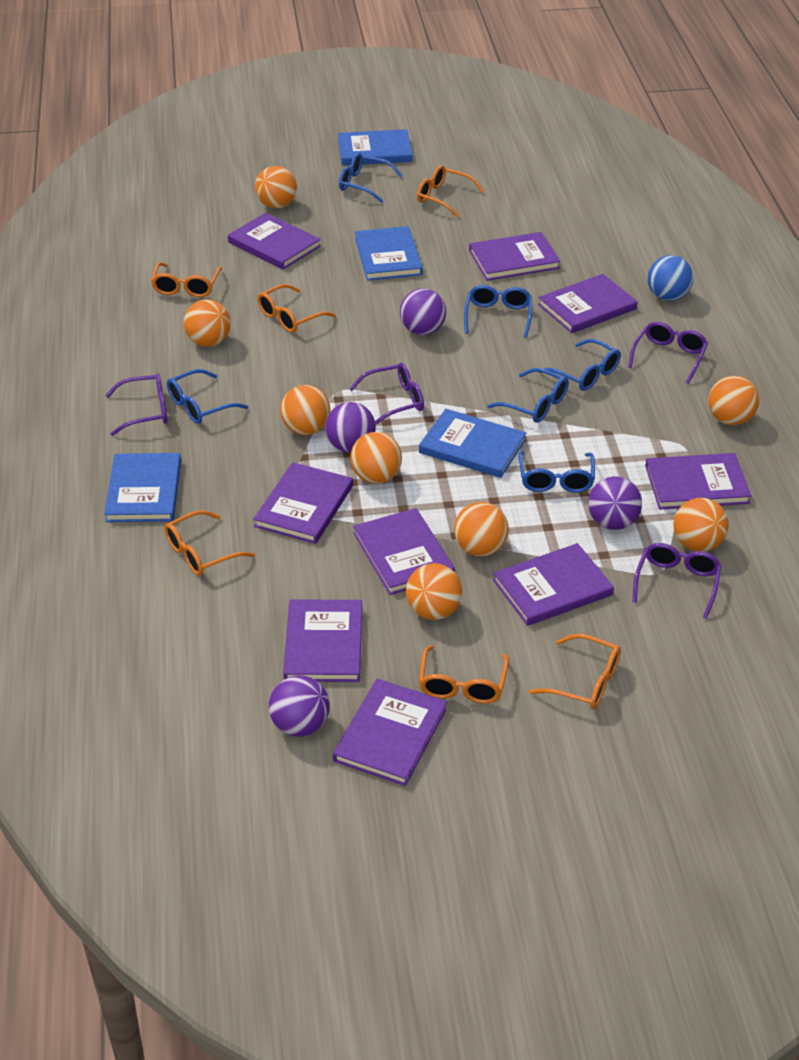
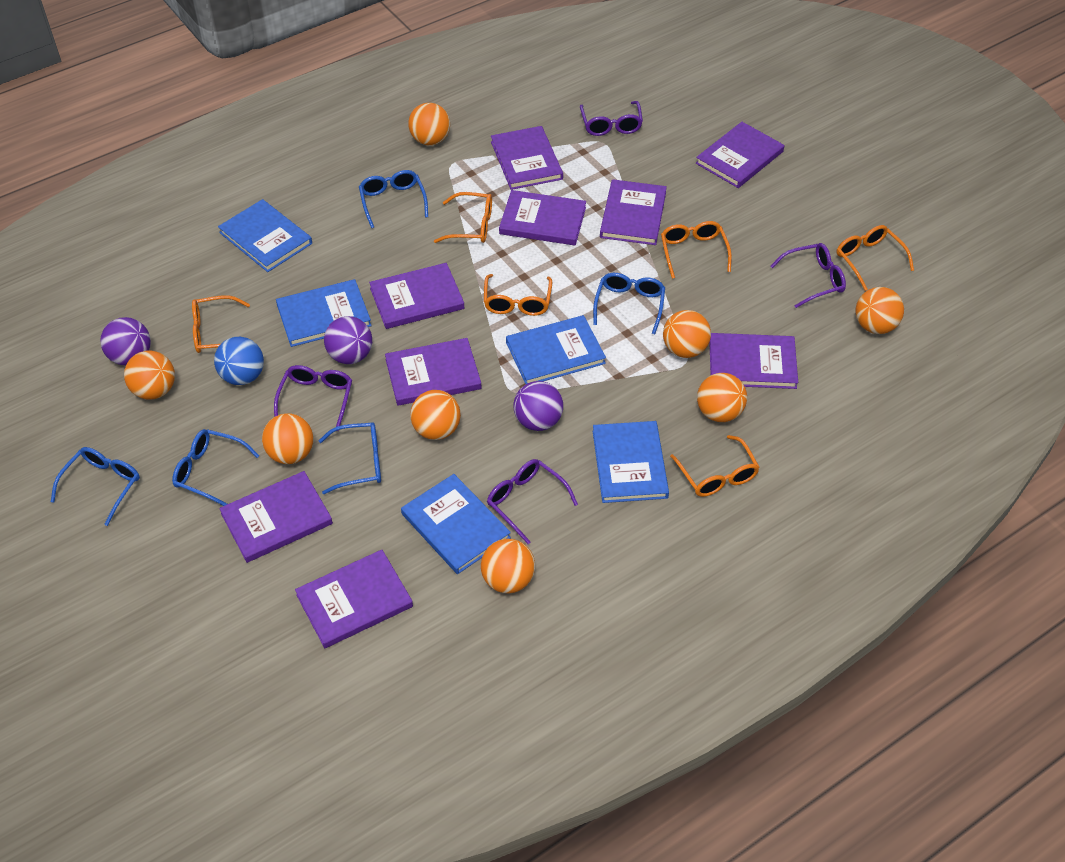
blue book: [104,453,181,522] [338,129,412,165] [355,226,423,281] [419,409,526,478] = 4 -> [218,199,312,272] [276,279,372,347] [401,474,511,574] [506,315,606,384] [593,421,669,503] = 5
blue glasses: [167,369,249,424] [339,153,403,203] [464,285,532,338] [487,368,569,423] [519,451,595,493] [538,339,621,391] = 6 -> [51,447,140,526] [172,429,259,506] [318,422,381,494] [359,170,428,228] [593,273,665,334] = 5
purple ball: [269,675,330,737] [325,402,376,453] [400,288,446,335] [588,477,642,530] = 4 -> [100,317,151,365] [324,316,372,364] [513,381,563,431] = 3

